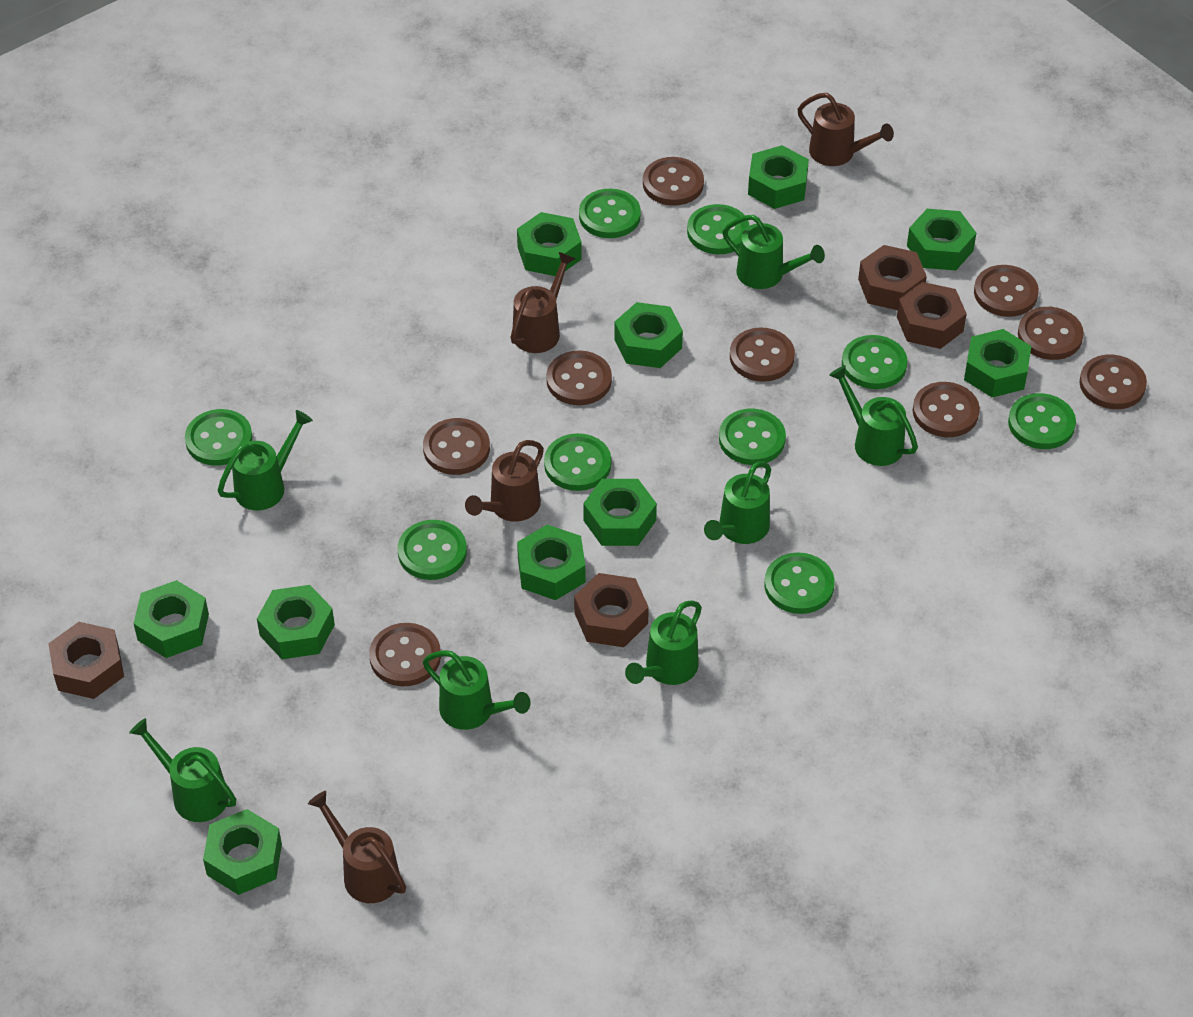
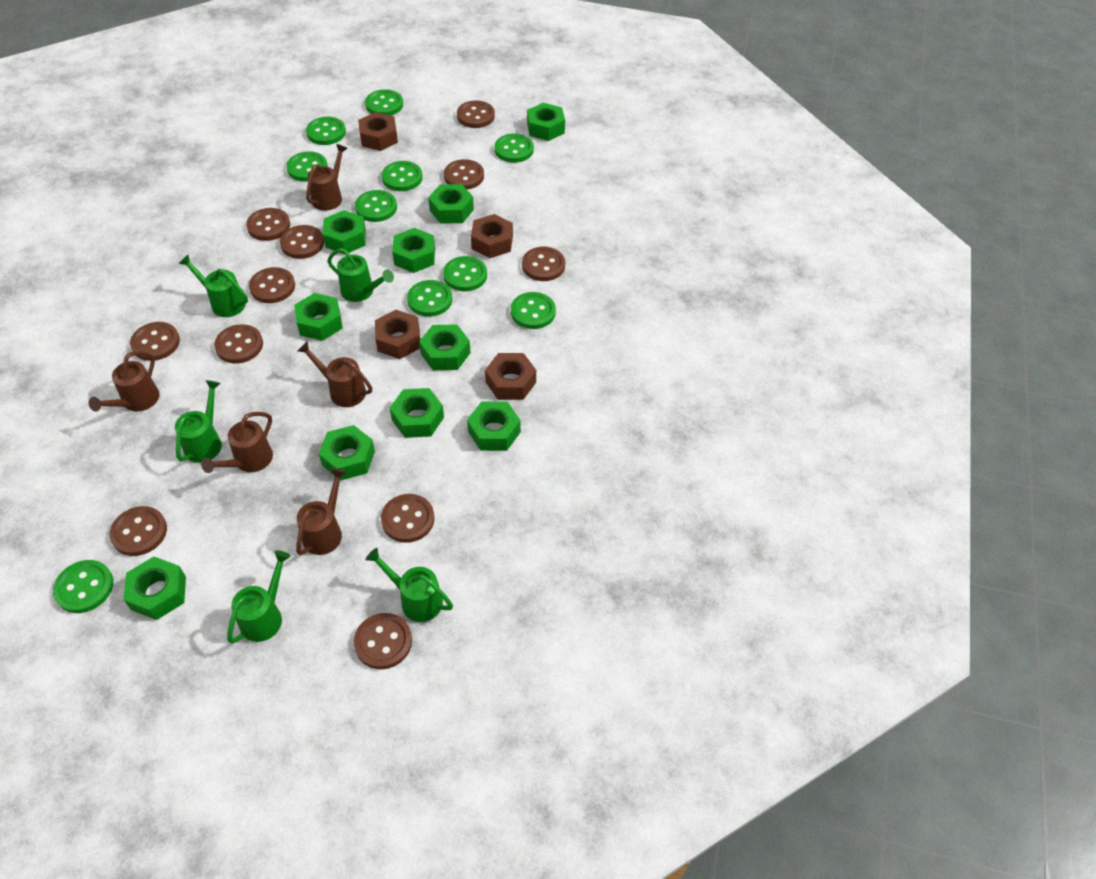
brown button: [369,623,441,687] [423,418,490,475] [546,350,612,405] [643,157,704,206] [730,327,795,382] [912,382,980,437] [974,265,1039,317] [1018,307,1084,360] [1080,355,1147,409] = 9 -> [109,506,167,556] [130,322,180,361] [214,324,263,364] [246,208,290,241] [249,267,295,303] [280,225,324,259] [354,613,412,669] [381,494,434,543] [444,159,484,189] [457,101,495,128] [522,247,565,281] = 11
brown watering can: [308,791,406,903] [465,440,544,522] [510,252,575,353] [797,93,894,166] = 4 -> [88,351,160,412] [201,412,273,473] [296,468,347,555] [298,341,372,407] [306,144,348,211] = 5
green button: [185,409,253,466] [398,520,467,580] [544,433,611,491] [579,189,641,238] [687,204,749,254] [719,409,786,465] [764,552,835,614] [842,335,907,389] [1008,393,1076,449] = 9 -> [53,560,113,613] [286,151,328,182] [306,117,346,145] [355,190,397,222] [365,89,403,116] [382,161,423,191] [407,280,452,317] [443,256,487,291] [495,133,534,163] [511,292,556,329] = 10
green watering can: [129,718,236,822] [218,410,313,510] [423,650,531,730] [625,600,702,685] [704,462,771,544] [723,215,825,289] [829,365,918,466] = 7 -> [175,380,222,463] [179,255,248,317] [227,550,291,643] [327,248,394,302] [366,548,453,622] = 5

